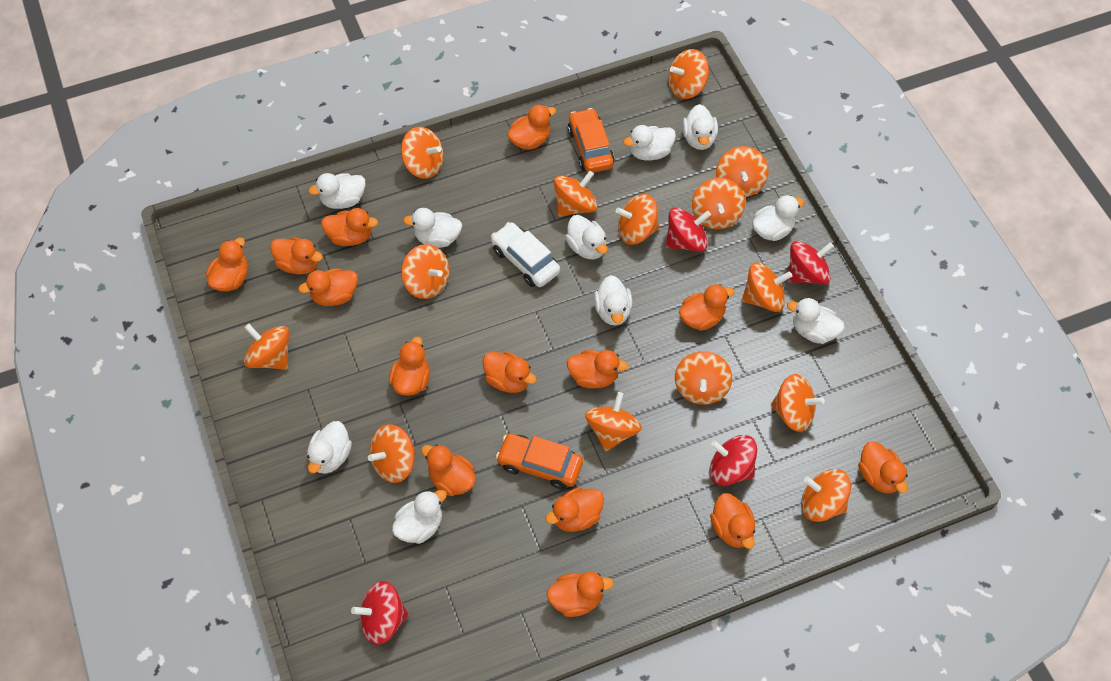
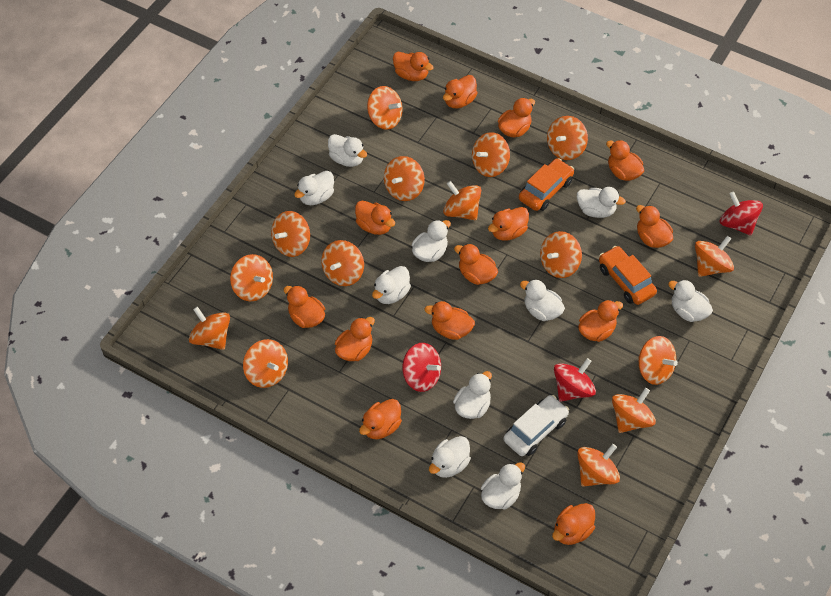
orange spinning top: [244,324,289,370] [368,424,415,483] [401,127,444,179] [401,244,449,299] [554,171,598,217] [585,392,642,451] [615,194,659,245] [668,49,709,99] [675,351,732,405] [692,178,745,229] [716,146,769,197] [742,263,792,312] [771,374,825,432] [801,469,851,522] = 14 -> [189,307,230,350] [230,254,273,302] [243,339,288,388] [271,211,310,257] [322,240,364,286] [367,86,403,130] [384,156,425,201] [443,181,481,220] [472,132,510,177] [540,231,582,278] [547,116,588,160] [577,444,620,487] [612,388,656,433] [638,336,678,385] [695,236,734,277] = 15
red spinning top: [351,581,409,645] [666,208,711,252] [709,435,757,486] [788,241,834,285] = 4 -> [402,343,441,392] [554,358,596,402] [720,191,763,235] = 3

